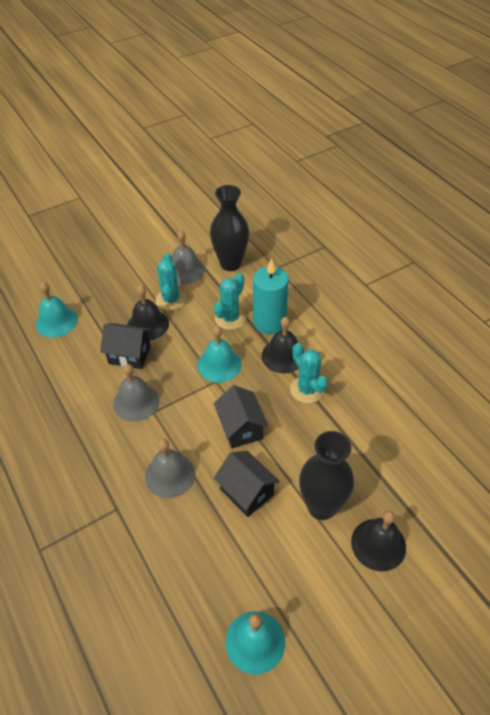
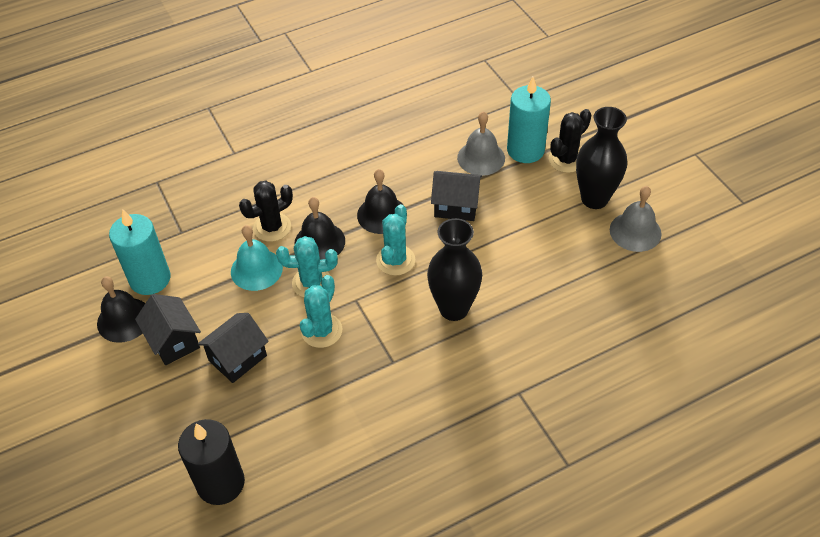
black cactus: none = 0 -> [239,180,293,242] [549,109,591,173] = 2
black candle: none = 0 -> [178,419,245,505] = 1
grey bell: [113,364,160,422] [145,439,195,498] [172,230,205,284] = 3 -> [457,111,505,176] [610,186,661,252] = 2
turquoise bell: [36,282,78,338] [197,326,242,383] [225,611,285,675] = 3 -> [231,225,283,291] = 1
turquoise candle: [253,258,289,334] = 1 -> [109,209,171,295] [507,77,551,163] = 2

